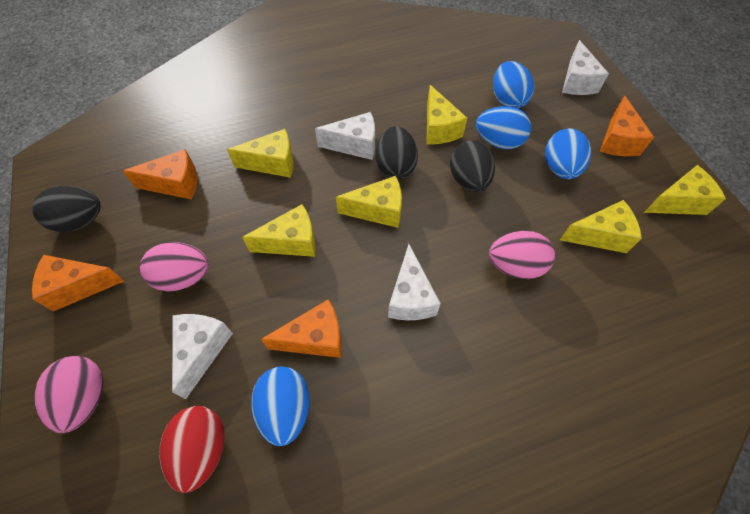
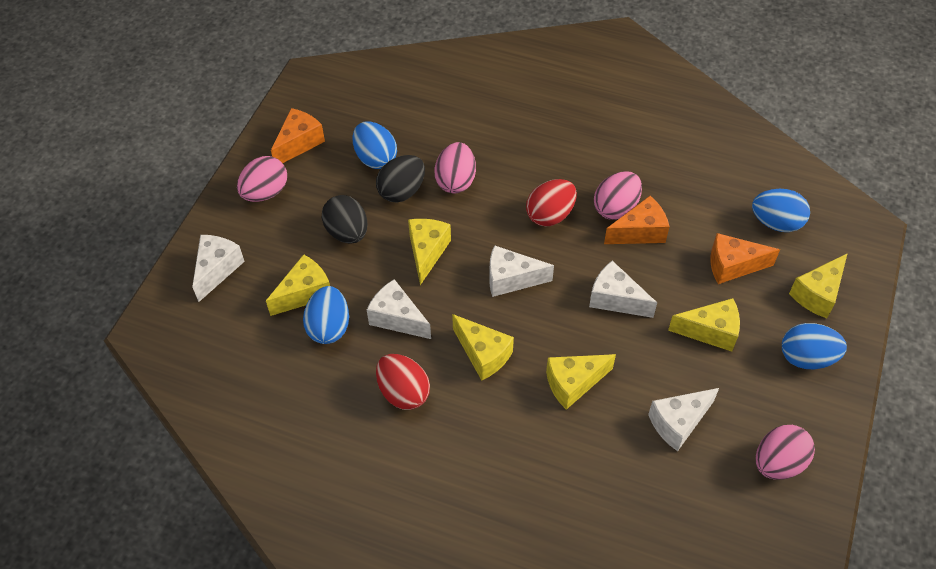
black egg: [32,186,101,232] [376,126,418,180] [450,140,495,192] = 3 -> [322,195,368,244] [376,155,425,203] = 2
orange cheese: [32,255,124,311] [123,149,197,200] [261,299,342,358] [600,96,654,156] = 4 -> [271,108,325,163] [604,196,670,244] [711,233,780,284] = 3
pink egg: [35,356,103,433] [140,242,209,292] [489,231,555,279] = 3 -> [237,156,287,202] [434,142,476,193] [594,171,642,220] [756,425,815,480] = 4
red egg: [160,406,225,493] = 1 -> [376,354,430,410] [526,179,577,227] = 2
white cheese: [172,314,233,399] [315,112,375,160] [388,244,441,320] [562,40,609,95] = 4 -> [192,235,245,302] [367,279,431,339] [489,245,554,297] [589,261,657,318] [648,388,719,451] = 5

